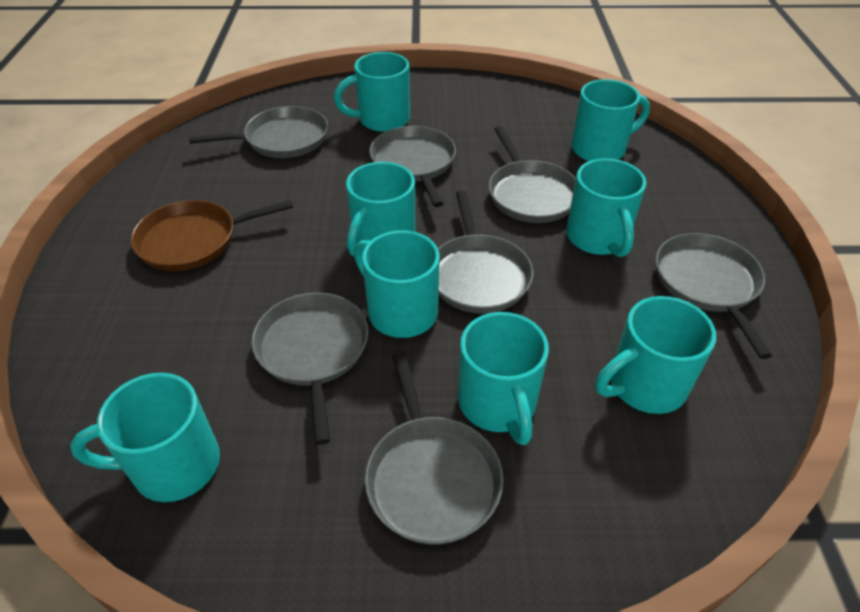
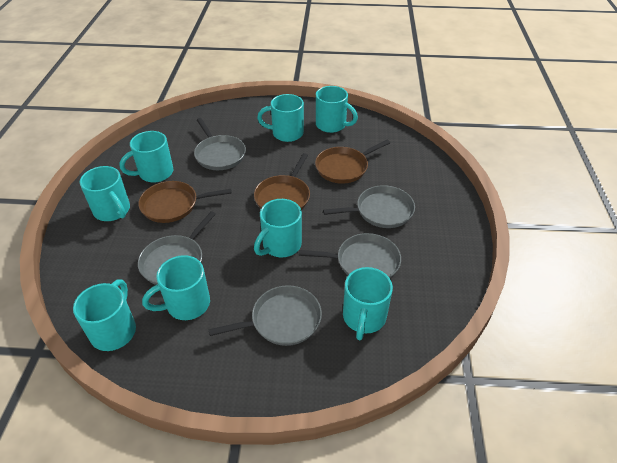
brown pan: [131,200,293,271] = 1 -> [138,181,232,223] [254,153,310,210] [315,140,390,184] = 3
grey pan: [189,106,328,158] [251,292,368,445] [365,351,503,545] [369,126,456,207] [438,190,533,314] [488,126,576,223] [655,233,772,359] = 7 -> [138,211,216,285] [194,118,246,170] [208,285,322,346] [298,233,401,278] [323,185,415,228] = 5

